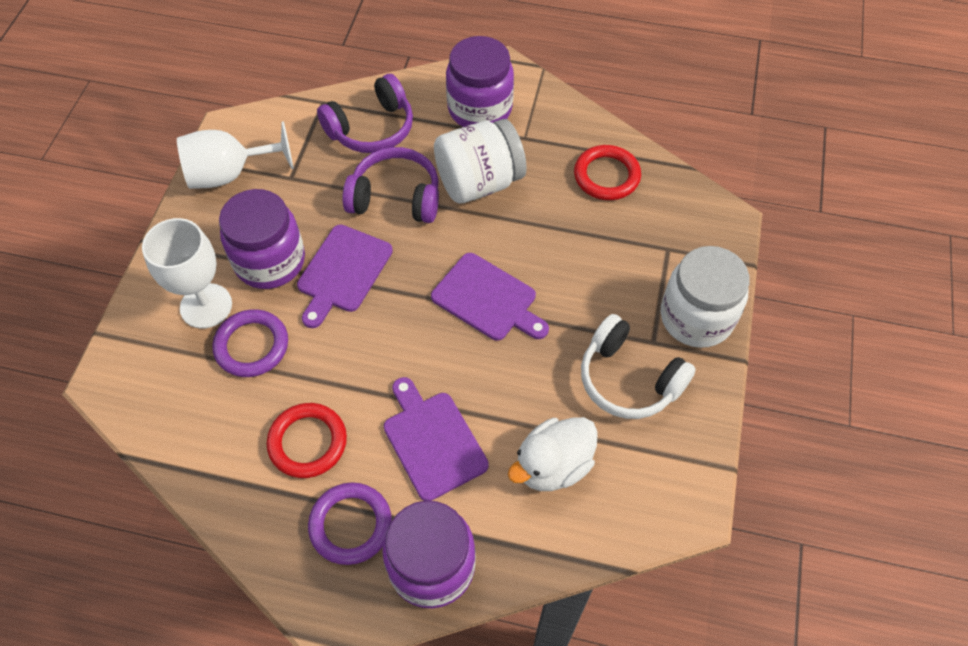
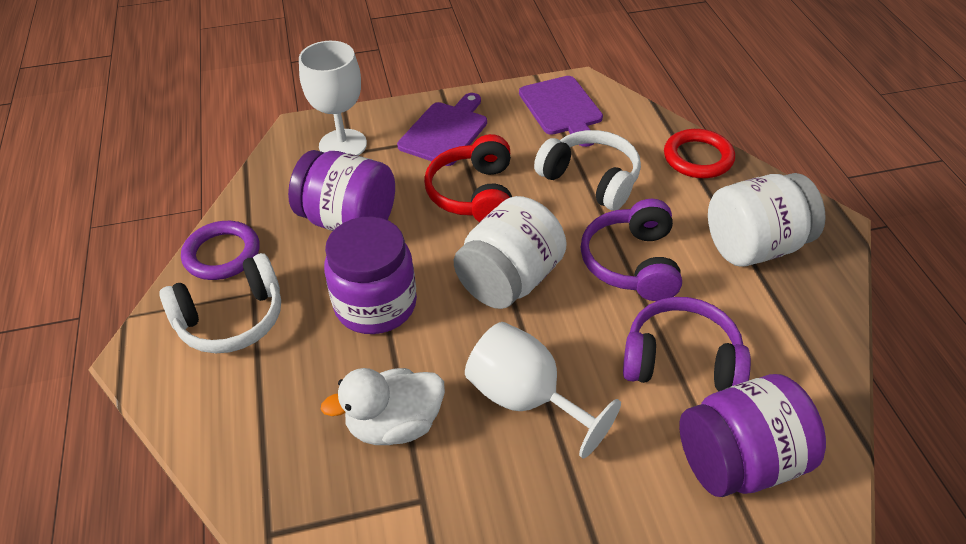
purple cutting board: [297,225,393,328] [384,377,489,501] [431,253,549,341] = 3 -> [397,93,487,166] [519,76,603,147] = 2
purple ring: [212,309,288,377] [308,482,392,565] = 2 -> [181,221,260,280] = 1
red headphones: none = 0 -> [424,134,512,222] = 1
red ring: [267,403,347,478] [574,145,641,200] = 2 -> [664,129,735,178] = 1
white headphones: [581,314,696,419] = 1 -> [159,253,281,353] [534,130,641,211] = 2

